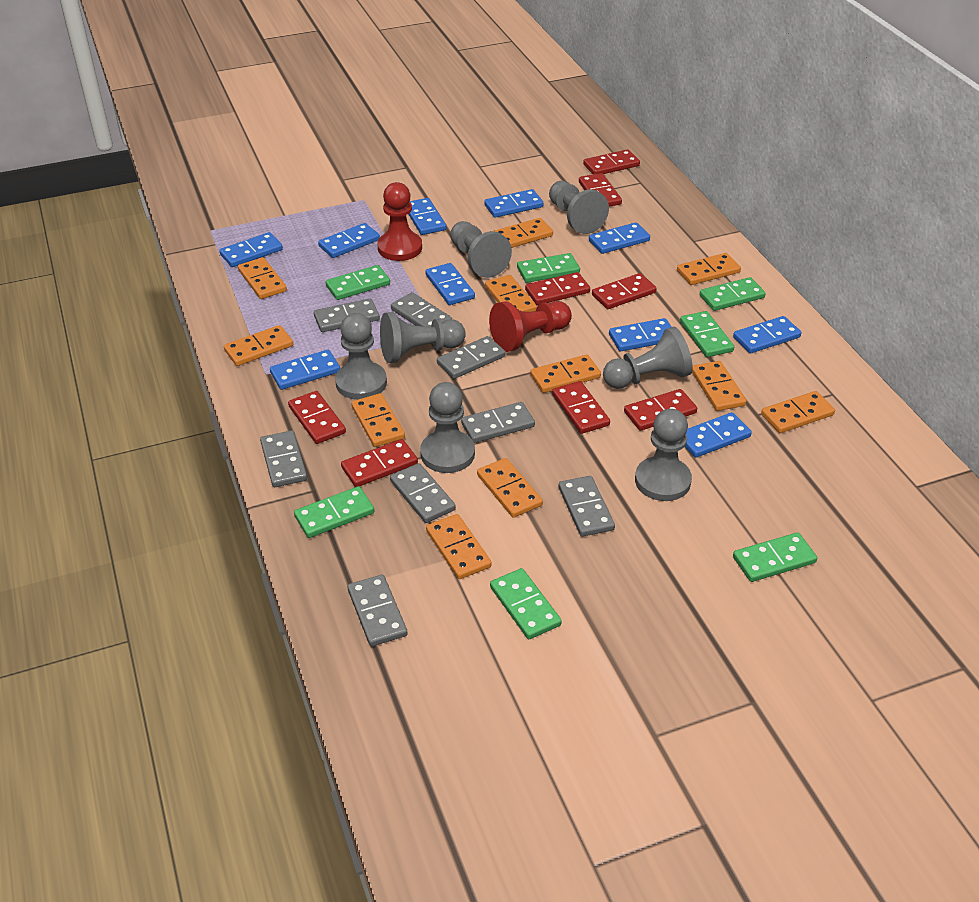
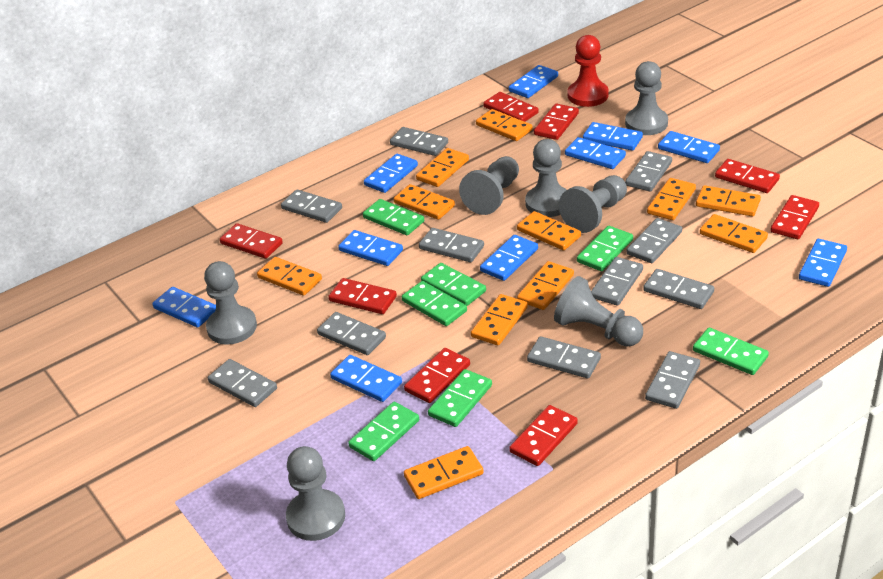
grey domino: [260,430,307,487] [314,299,380,332] [348,575,408,646] [390,463,456,523] [391,292,452,327] [437,336,505,379] [461,402,535,443] [559,476,615,537] = 8 -> [208,359,277,407] [281,189,342,223] [317,312,386,355] [390,127,448,156] [419,228,484,262] [527,336,601,378] [591,257,643,306] [625,151,672,192] [627,218,682,263] [643,269,714,309] [645,351,700,409] = 11
red pawn: [377,182,422,261] [489,301,572,352] = 2 -> [567,35,609,107] = 1

